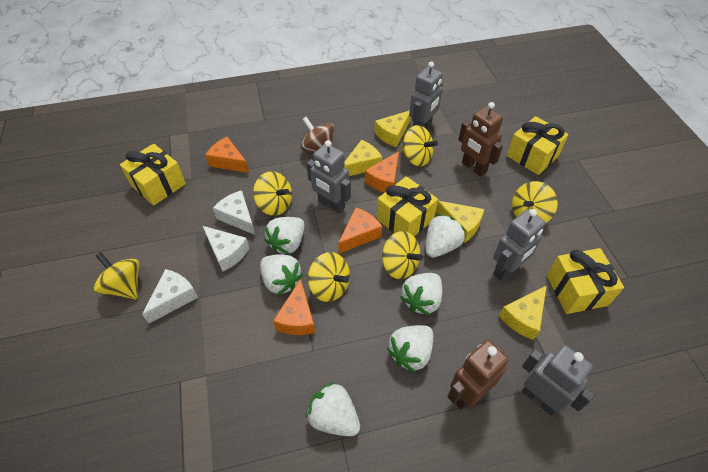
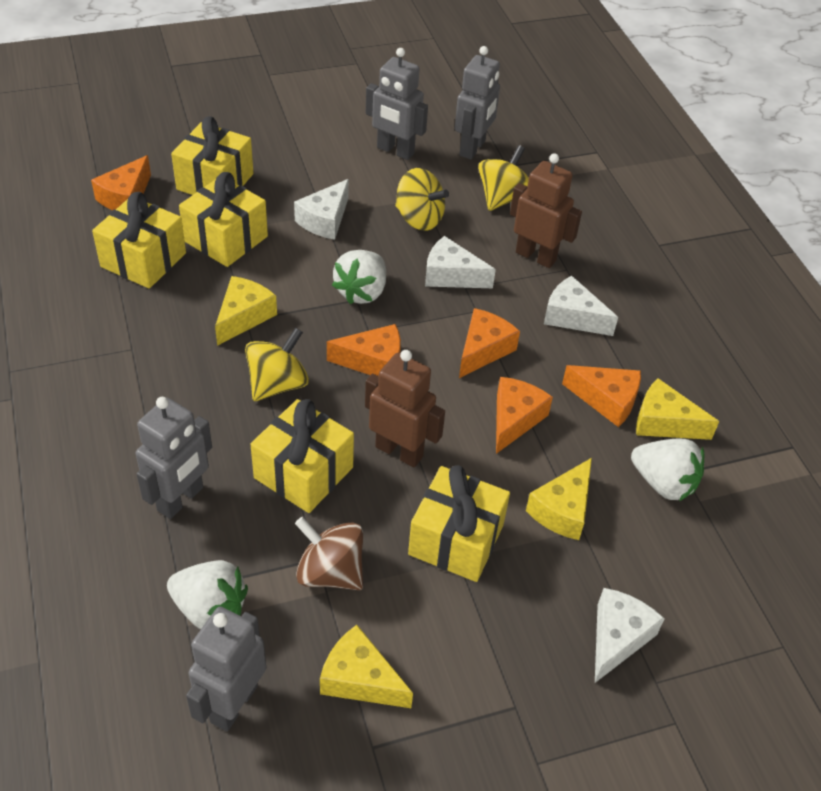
orange cheese: [205,137,249,173] [273,279,315,335] [338,207,382,253] [365,151,399,193] = 4 -> [91,155,151,210] [327,324,401,376] [459,308,520,378] [496,377,553,454] [562,365,641,427] = 5
white cheese: [142,269,198,323] [203,226,250,272] [213,190,255,235] = 3 -> [294,179,349,240] [425,236,496,288] [544,276,618,336] [595,588,665,683] = 4
white strawberry: [260,254,303,296] [265,217,304,255] [306,382,360,437] [387,325,433,373] [400,273,442,316] [426,214,465,258] = 6 -> [167,560,248,629] [332,250,386,304] [631,438,705,501] = 3
yellow gift: [120,144,186,206] [376,176,438,236] [507,116,568,175] [547,248,624,314] = 4 -> [92,192,186,289] [171,116,253,195] [179,172,268,267] [250,399,354,513] [408,465,510,582] = 5
yellow spinning top: [93,252,139,299] [253,171,292,216] [308,252,350,302] [382,231,423,279] [401,125,438,167] [512,181,558,223] = 6 -> [245,328,309,401] [395,168,449,231] [478,145,529,211] = 3

